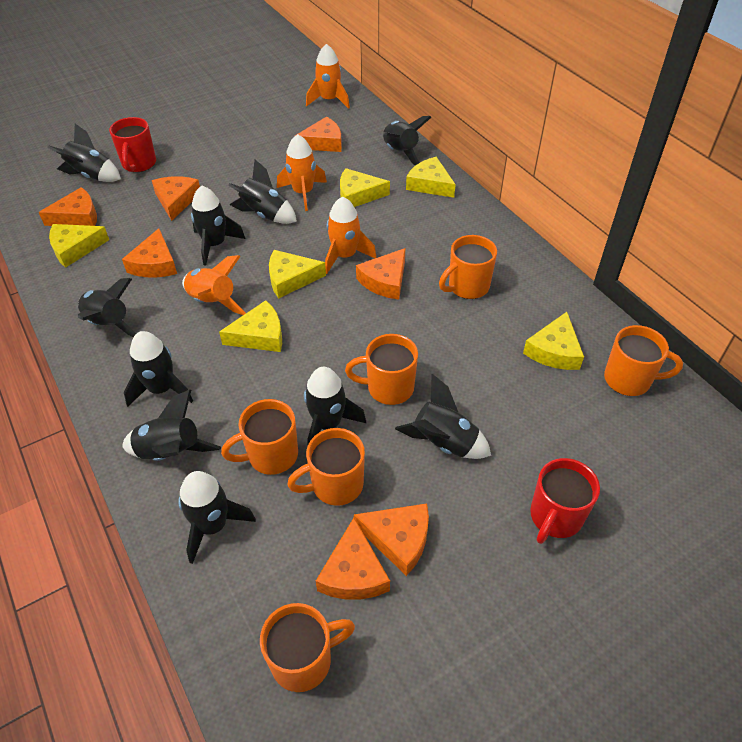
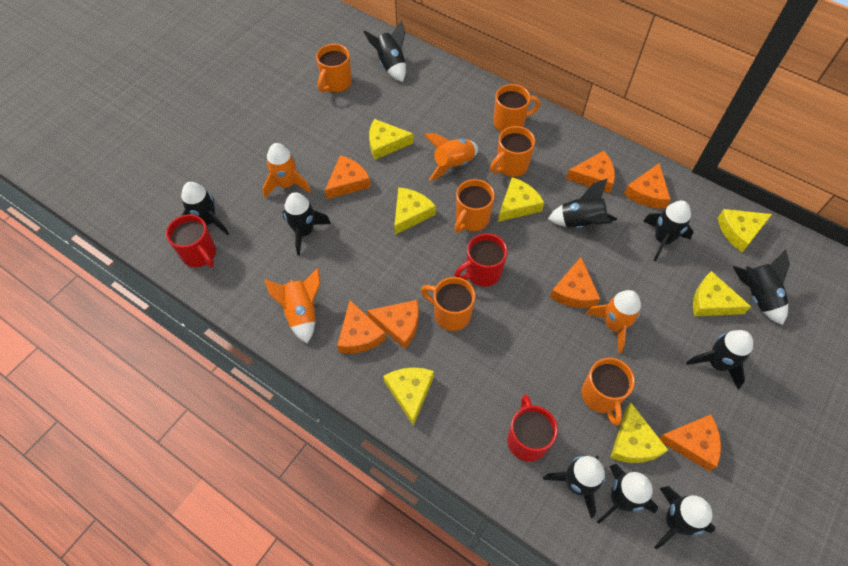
red mug: [109,117,156,172] [530,458,600,544] = 2 -> [166,214,216,267] [454,233,508,287] [507,395,558,462] = 3
yellow cheese: [49,224,109,268] [219,300,282,352] [269,250,326,298] [340,168,390,207] [406,157,456,198] [523,312,584,370] = 6 -> [369,119,414,160] [383,367,434,426] [394,187,436,234] [498,177,544,222] [610,403,668,463] [693,271,751,316] [718,209,772,252] = 7

